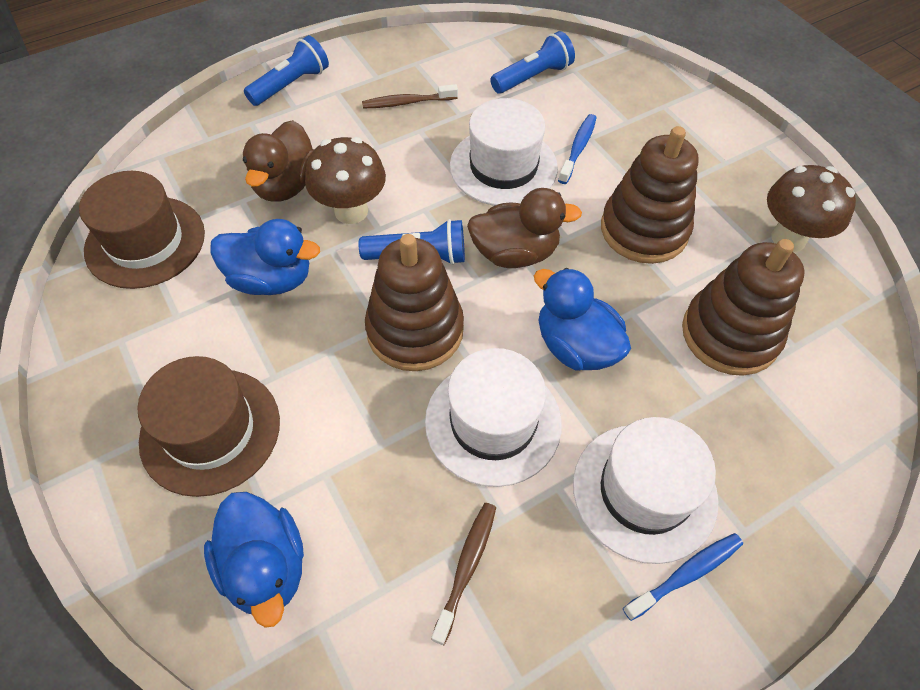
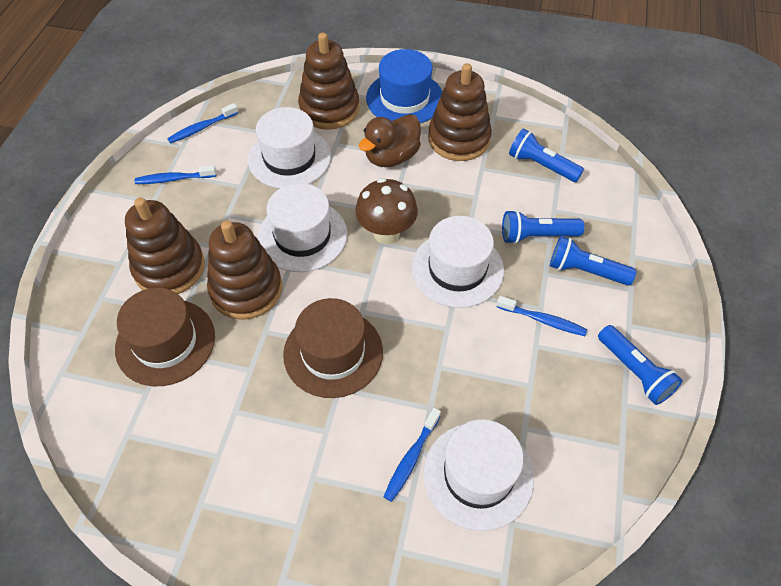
blue duck: [204,492,304,628] [210,219,320,295] [534,268,631,371] = 3 -> none = 0
blue flashlight: [244,35,329,106] [359,219,465,265] [490,31,575,94] = 3 -> [502,210,584,244] [509,129,584,182] [550,236,637,286] [598,325,683,405] = 4
blue hat: none = 0 -> [366,49,442,123] = 1
blue toothbrush: [558,114,597,184] [623,533,743,621] = 2 -> [135,165,216,184] [167,103,238,144] [384,408,441,502] [497,296,587,336] = 4
brown duck: [243,120,315,202] [467,188,582,268] = 2 -> [359,114,421,167] = 1
brown mushroom: [305,137,386,224] [767,165,856,252] = 2 -> [355,178,418,244] = 1
brown stacking toy: [365,234,464,371] [601,126,698,264] [682,239,805,376] = 3 -> [125,197,205,294] [207,220,282,320] [298,33,360,130] [428,63,492,161] = 4
brown toothbrush: [362,84,458,109] [431,503,496,645] = 2 -> none = 0
white hat: [425,348,562,487] [450,98,558,206] [573,417,718,564] = 3 -> [248,107,331,188] [258,183,347,272] [411,216,504,308] [423,419,534,531] = 4

